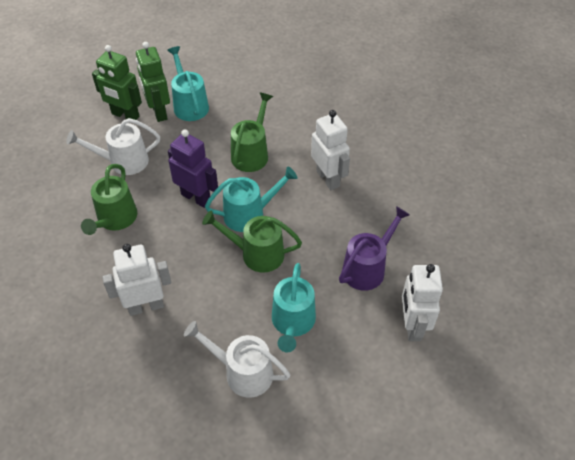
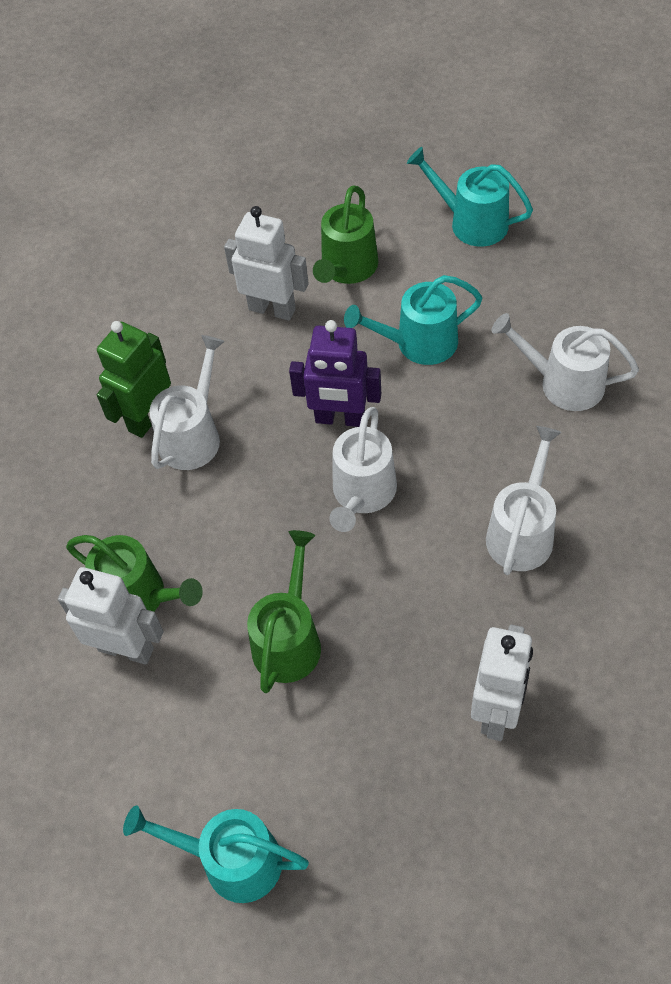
green robot: [92,45,142,120] [136,42,170,122] = 2 -> [97,321,171,438] = 1
purple watering can: [339,206,410,291] = 1 -> none = 0
white watering can: [66,118,160,175] [184,321,290,398] = 2 -> [149,335,225,470] [329,407,397,532] [486,426,562,575] [492,313,639,411] = 4

